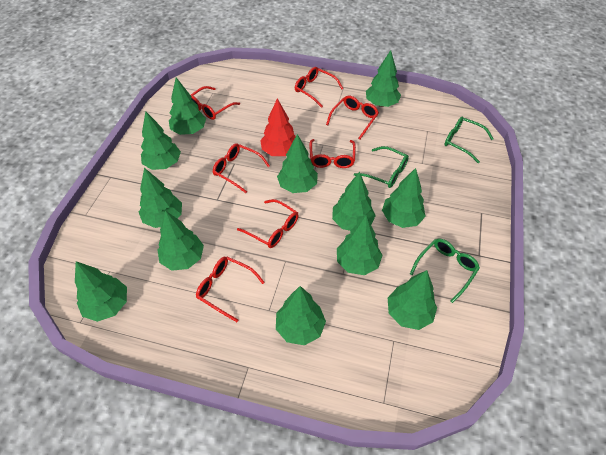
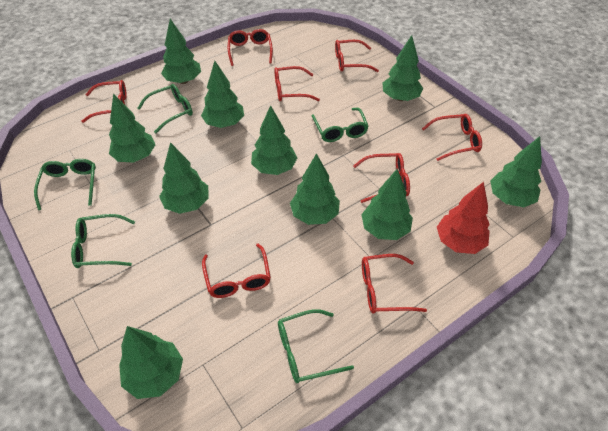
green glasses: [354,146,409,188] [410,239,480,303] [444,117,494,163] = 3 -> [34,159,96,210] [71,214,135,268] [137,84,193,133] [278,309,354,383] [312,108,369,142] = 5
green tree: [75,261,127,322] [139,168,182,228] [141,111,181,170] [158,210,204,271] [169,77,206,135] [276,286,326,345] [277,134,318,193] [332,172,376,231] [337,215,383,275] [366,50,401,107] [382,168,426,228] [388,270,437,330] = 12 -> [109,94,155,163] [119,326,183,399] [159,142,209,214] [161,19,201,84] [201,61,244,128] [251,105,297,175] [290,153,340,225] [361,168,413,240] [382,35,423,101] [490,136,542,207] = 10
red glasses: [191,86,240,120] [196,257,265,322] [213,143,270,193] [237,199,299,248] [295,67,344,108] [310,139,356,168] [326,96,379,140] = 7 -> [81,80,127,123] [202,244,271,298] [228,29,273,66] [274,66,320,102] [335,40,379,72] [353,153,410,203] [362,254,427,314] [422,114,482,161] = 8

